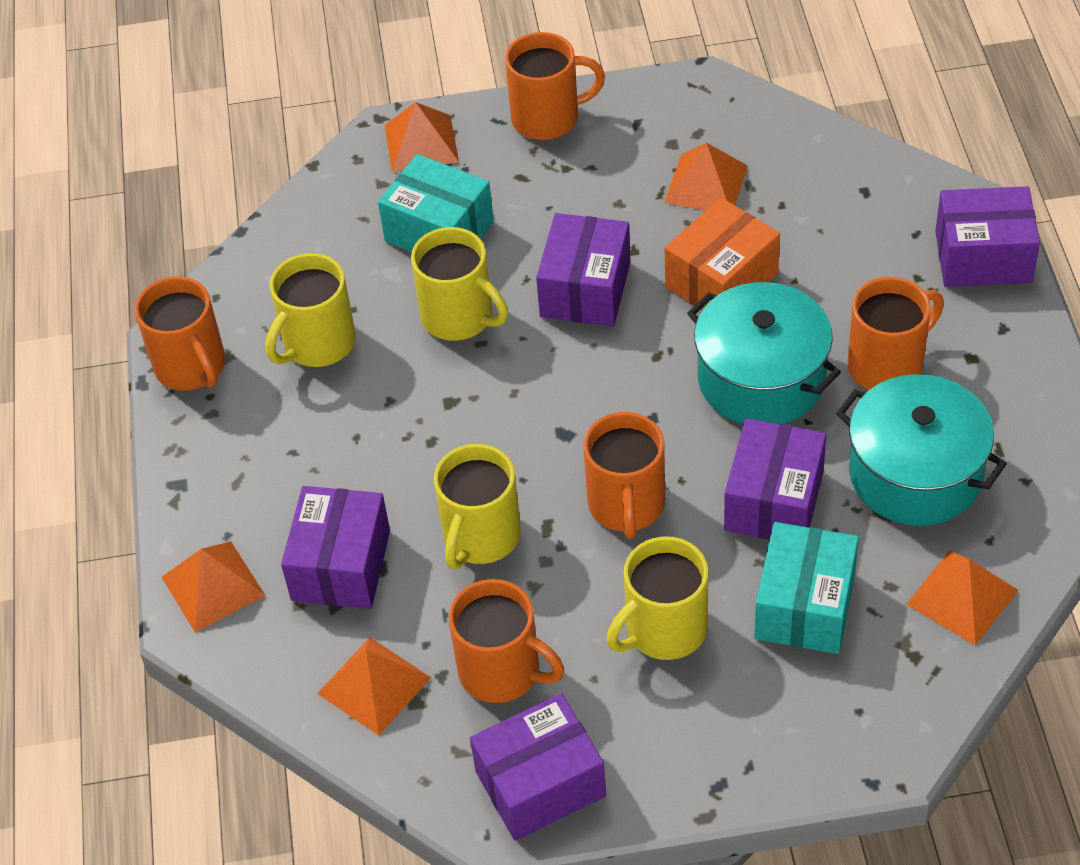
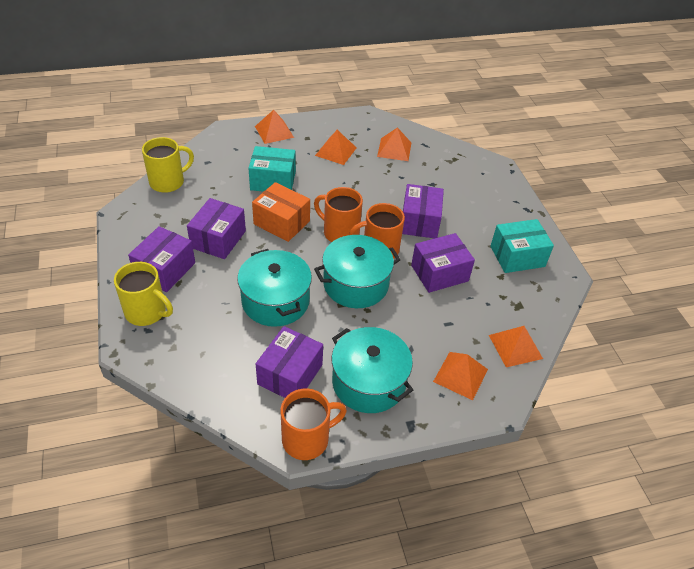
orange mug: [135,276,226,390] [448,579,565,703] [505,32,605,140] [583,412,665,539] [847,277,944,390] = 5 -> [280,388,347,460] [314,187,363,242] [349,203,405,259] = 3
turquoise pot: [687,282,841,424] [836,374,1007,526] = 2 -> [237,249,312,327] [314,235,400,308] [332,327,413,413] = 3
yellow mug: [266,253,356,367] [411,227,508,341] [434,444,521,569] [606,536,708,660] = 4 -> [114,262,173,326] [142,137,194,193] = 2

